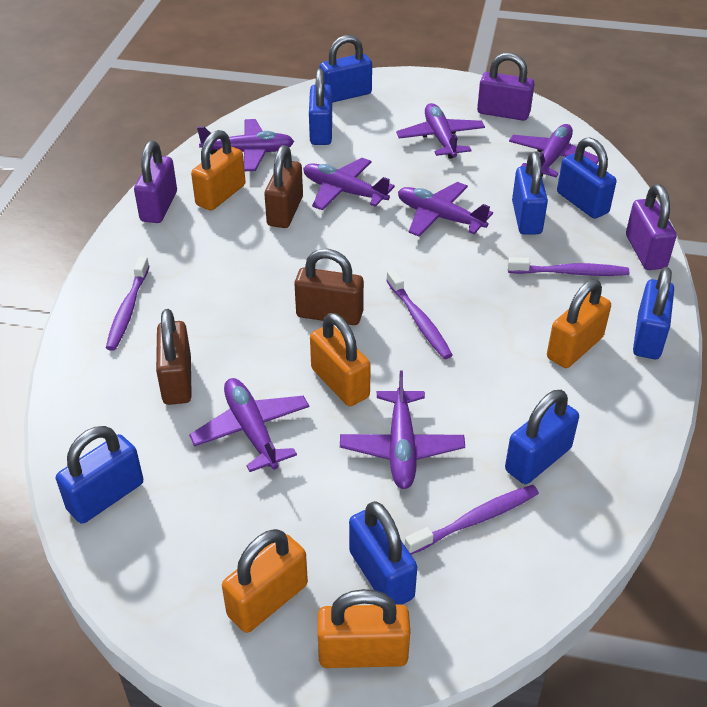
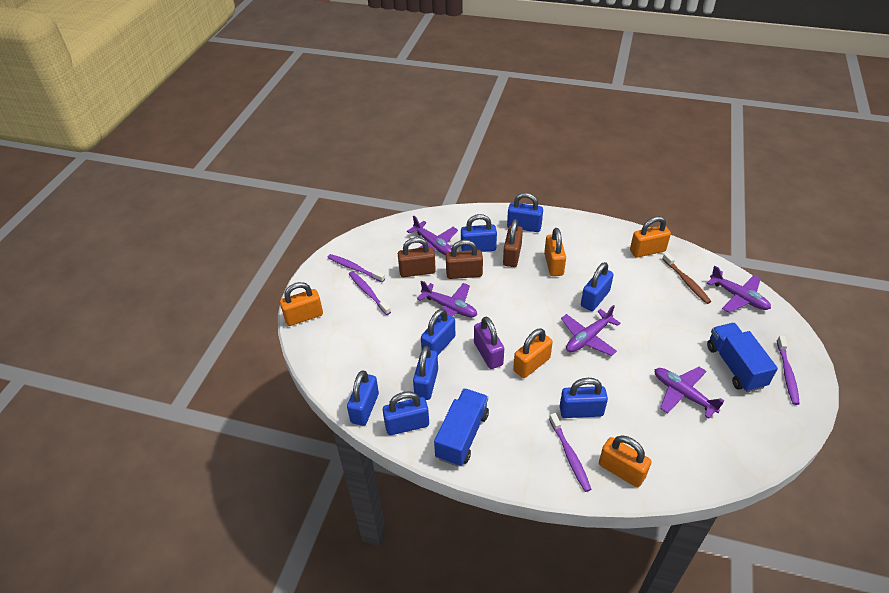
blue truck: none = 0 -> [434,388,489,467] [707,323,778,392] = 2
brown toothbrush: none = 0 -> [662,252,711,304] = 1
purple padlock: [134,141,177,223] [477,52,535,121] [626,184,677,270] = 3 -> [474,317,504,369] = 1
purple plane: [189,378,309,472] [197,119,294,171] [303,158,395,210] [340,370,465,489] [396,103,485,159] [398,182,493,237] [509,124,599,178] = 7 -> [407,216,458,256] [417,280,477,317] [561,305,621,356] [655,367,724,419] [707,266,771,313] = 5

